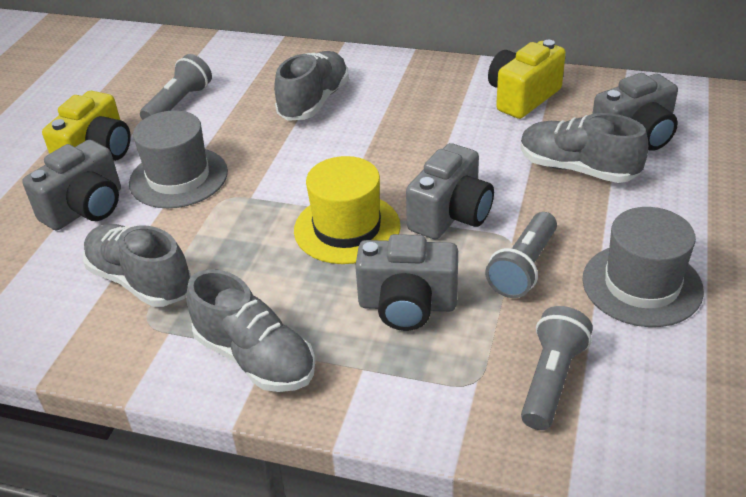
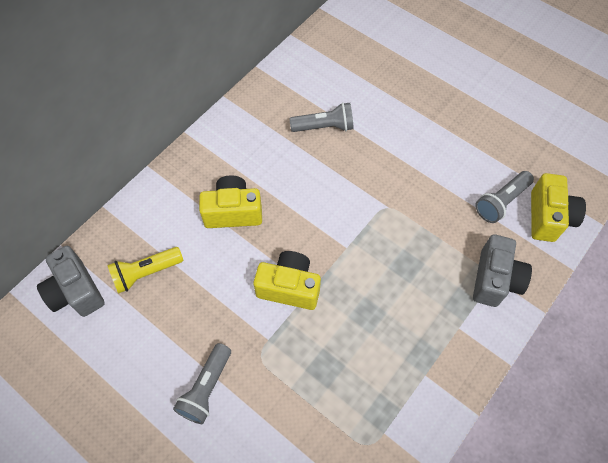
grey camera: [22,140,121,230] [355,234,458,331] [406,143,494,239] [592,73,678,151] = 4 -> [37,246,105,317] [473,234,532,307] = 2
grey hat: [129,110,228,208] [583,207,704,327] = 2 -> none = 0
grey shoe: [83,224,191,307] [186,269,315,392] [274,51,349,121] [520,113,648,183] = 4 -> none = 0
yellow camera: [42,91,131,161] [488,40,566,119] = 2 -> [199,175,262,228] [253,251,321,310] [531,173,586,242] = 3
yellow flashlight: none = 0 -> [107,247,183,294] = 1
yellow hat: [294,156,401,264] = 1 -> none = 0

